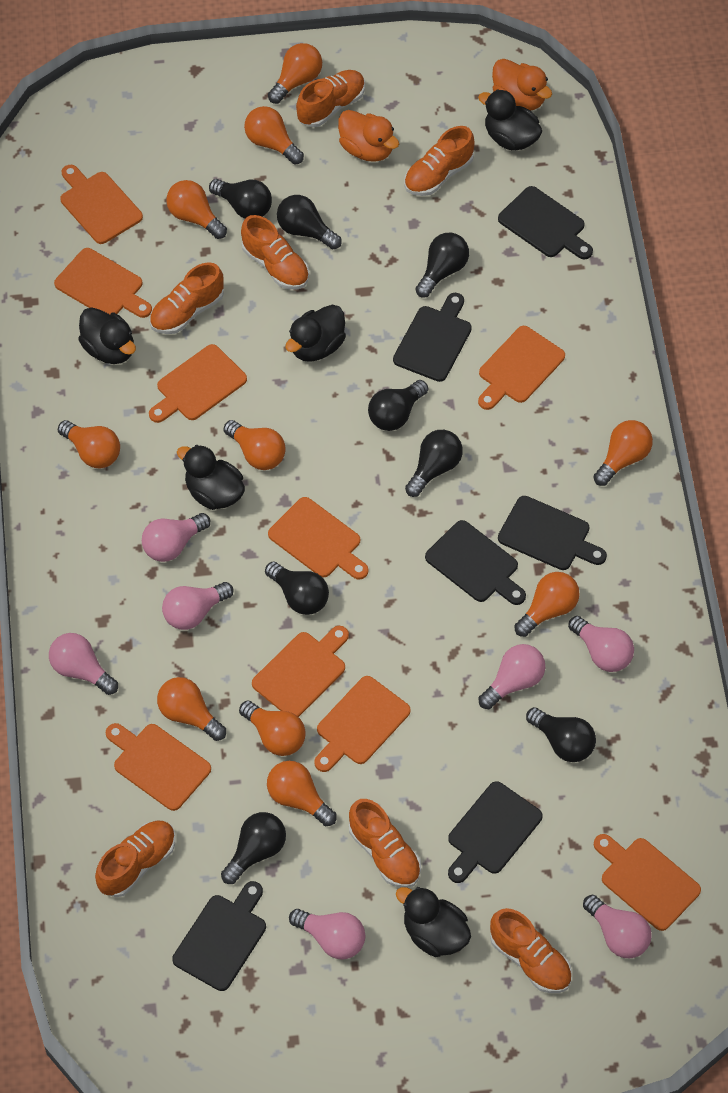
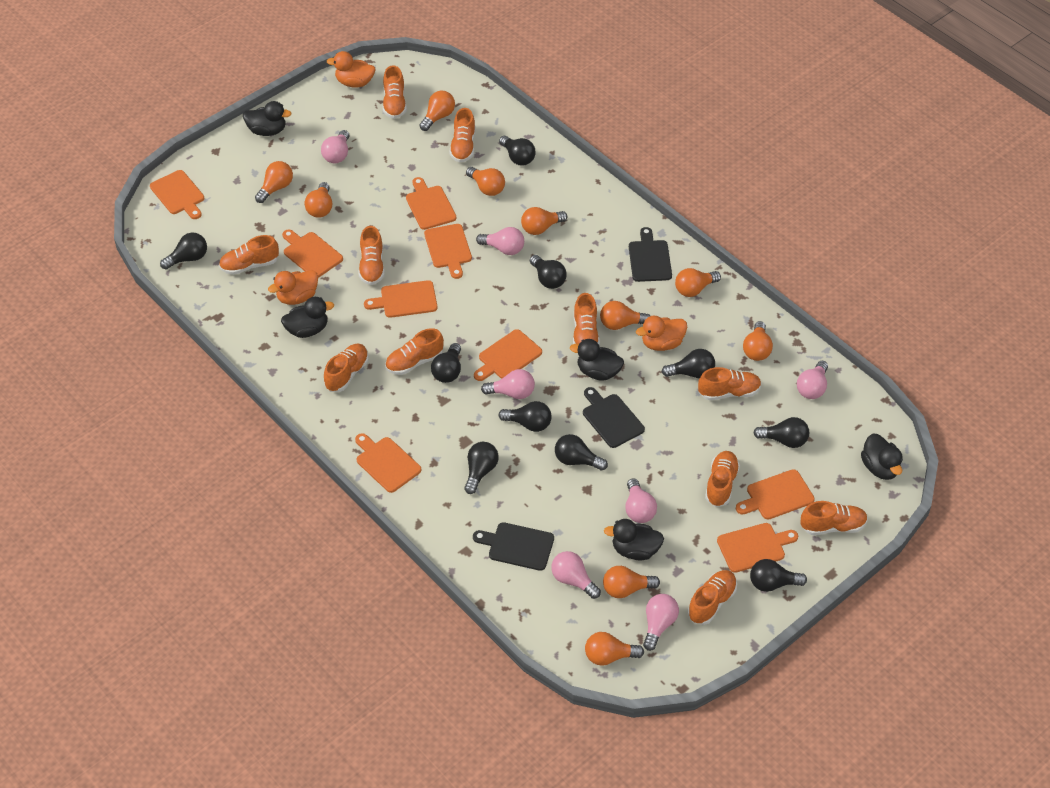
black cutting board: [172,881,266,991] [393,293,472,382] [425,520,526,605] [448,781,543,883] [498,186,593,259] [498,496,607,570] = 6 -> [473,522,554,571] [583,387,645,448] [629,227,672,282] = 3
black light bulb: [209,179,272,219] [221,812,286,884] [265,561,329,615] [277,195,342,249] [368,380,428,431] [405,430,463,497] [415,233,469,298] [526,707,596,762] = 8 -> [160,233,207,269] [431,343,461,383] [464,442,499,494] [499,136,536,166] [499,401,552,432] [530,255,567,289] [555,434,608,471] [662,349,715,378] [750,559,807,592] [753,417,809,448] = 10
orange duck: [338,110,399,162] [492,59,552,110] = 2 -> [268,270,318,305] [327,51,375,87] [636,316,687,351] = 3
orange shoe: [95,821,175,897] [149,262,224,334] [241,215,309,289] [296,70,365,127] [349,799,421,888] [404,126,475,196] [490,908,572,993] = 7 -> [219,235,279,275] [324,344,369,392] [359,226,385,285] [383,65,407,119] [385,328,444,375] [449,108,475,163] [573,293,600,346] [688,570,737,625] [698,367,761,400] [705,451,740,507] [801,501,868,535] = 11

